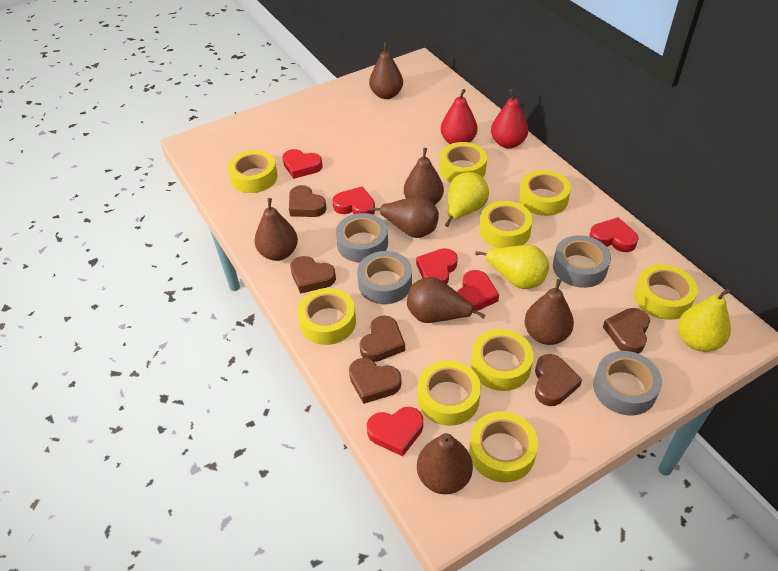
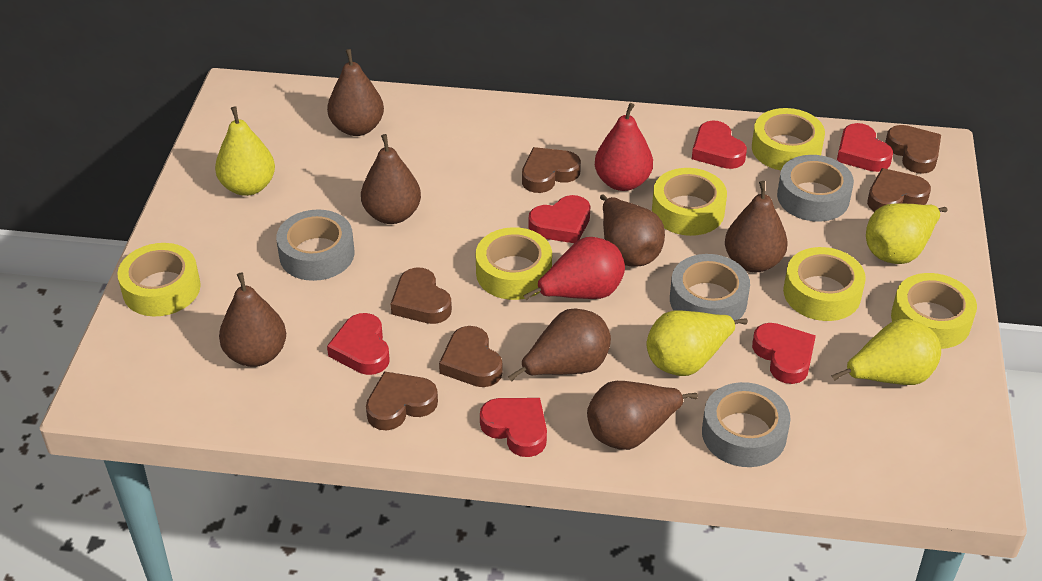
yellow pear: [445,172,489,227] [475,245,549,289] [678,288,731,352] = 3 -> [215,106,275,196] [646,310,748,376] [832,319,941,385] [866,203,947,264] = 4
yellow tape: [228,150,277,193] [297,288,356,345] [418,360,481,426] [439,142,487,182] [469,411,538,483] [471,329,534,391] [479,201,533,248] [519,170,571,216] [634,264,698,320] = 9 -> [117,243,201,316] [476,227,552,300] [652,168,727,236] [752,108,825,170] [783,247,866,321] [891,273,977,349] = 6

